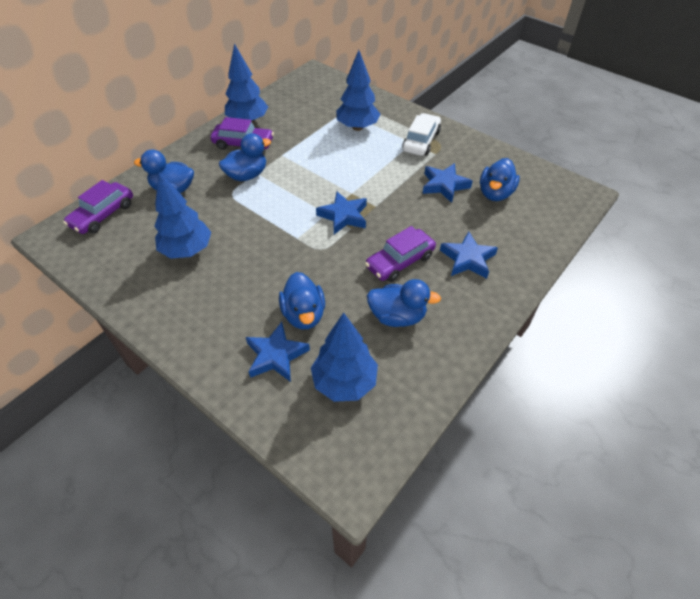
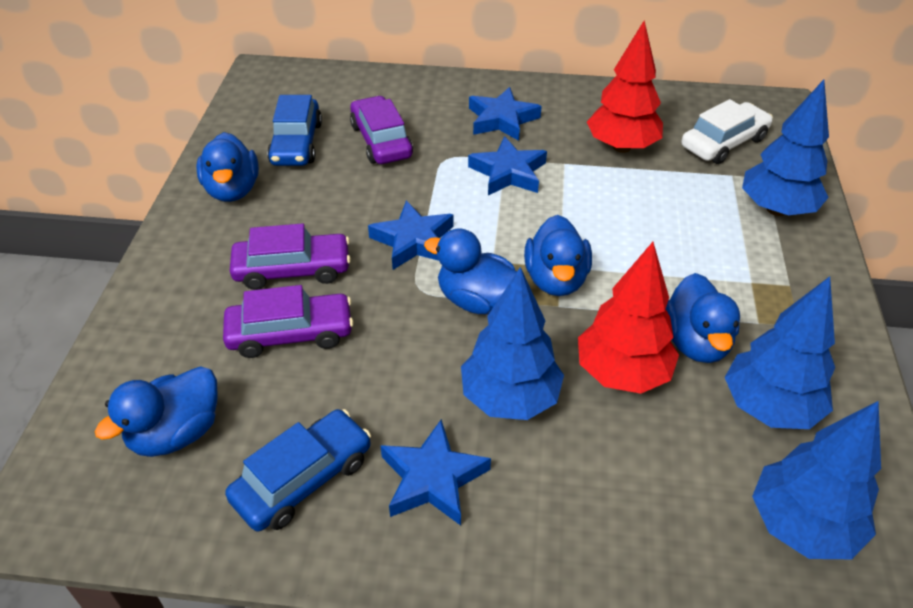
blue car: none = 0 -> [225,409,371,531] [267,95,322,166] = 2
red tree: none = 0 -> [578,242,679,394] [587,20,663,153] = 2

